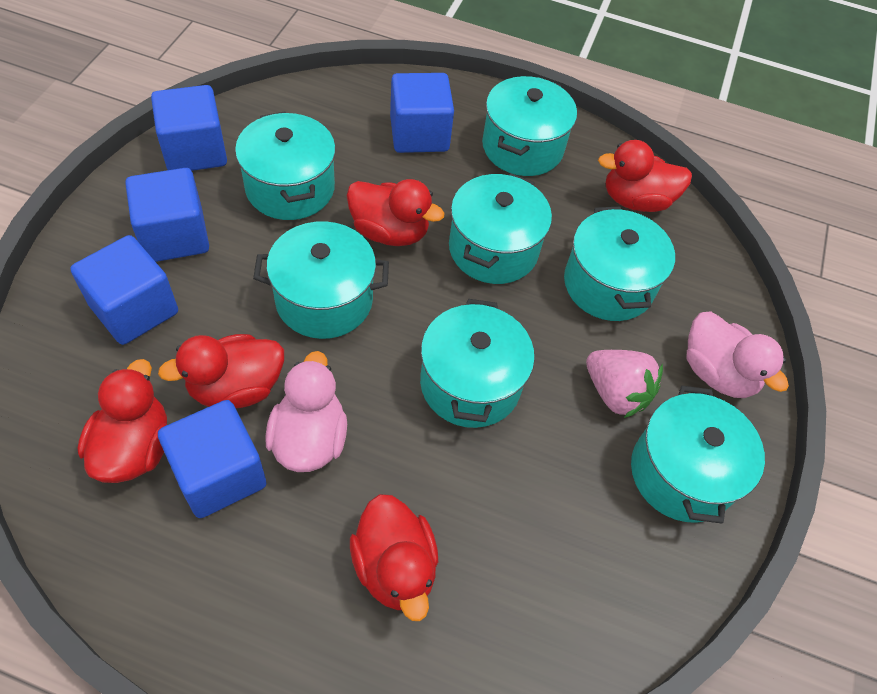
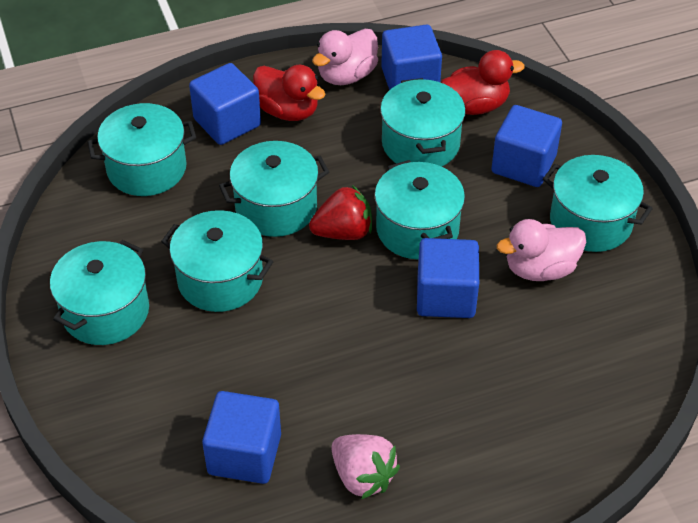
red duck: [77,359,167,483] [158,334,284,408] [347,179,445,246] [350,494,438,621] [598,140,692,212] = 5 -> [253,65,325,121] [440,50,525,115] = 2
red strawberry: none = 0 -> [309,185,372,240] = 1

